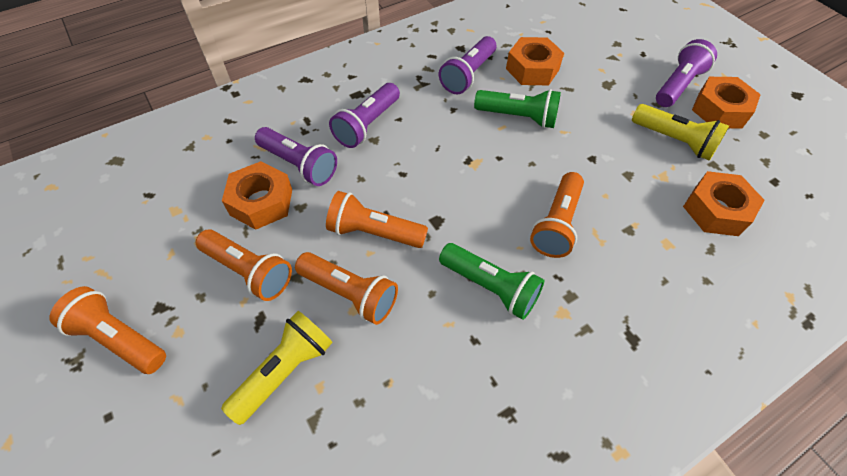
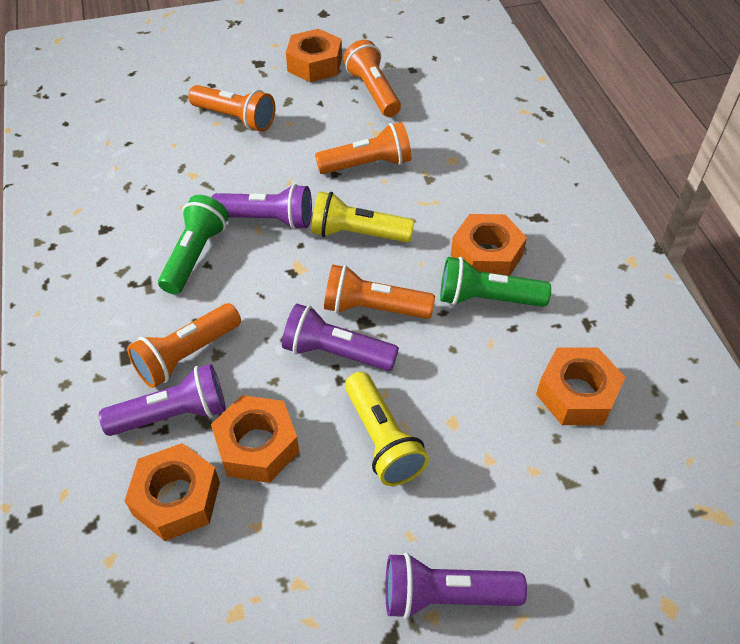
orange nut: [222,161,292,230] [506,37,564,85] [683,171,765,236] [692,77,761,129] = 4 -> [125,443,220,541] [211,395,299,483] [286,29,342,82] [451,214,527,276] [536,347,626,425] = 5

